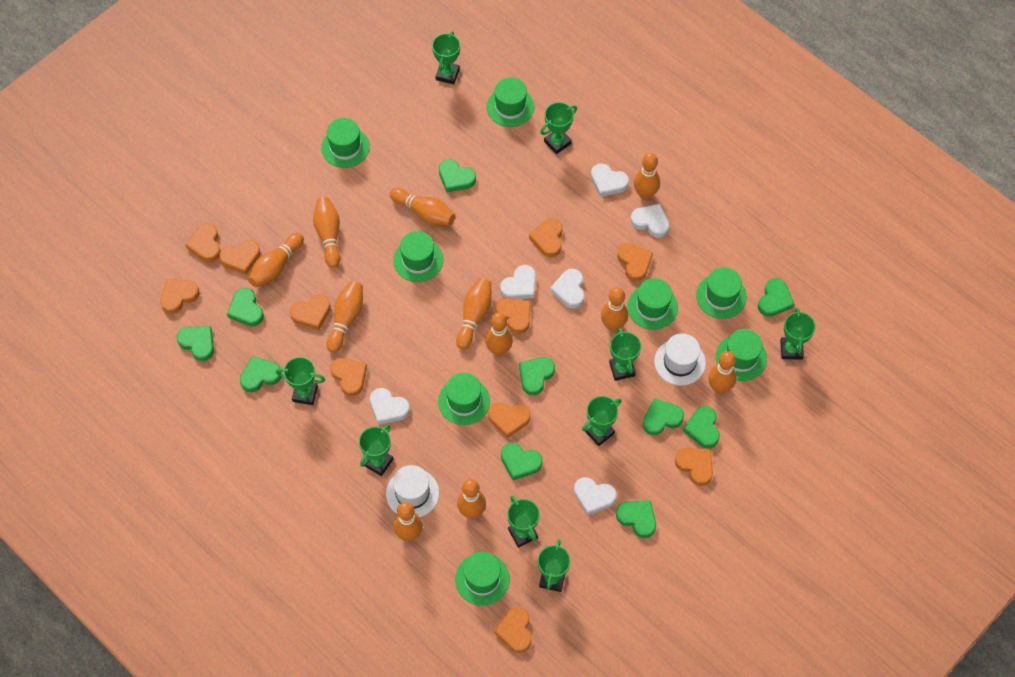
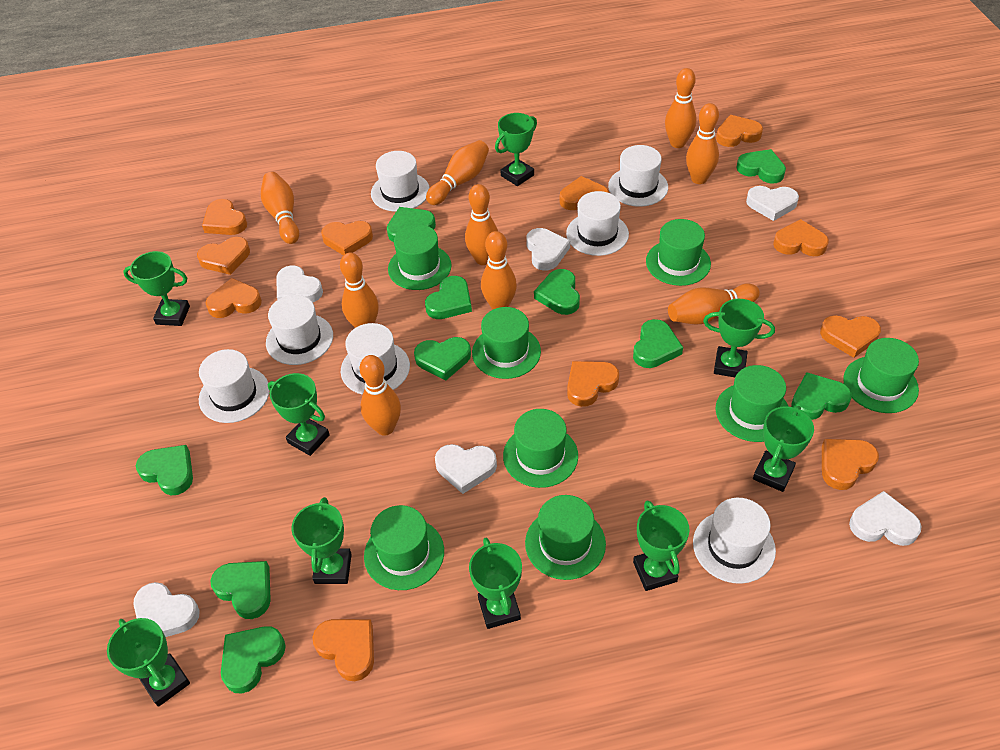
orange bowling pin: [248,233,304,287] [313,197,340,268] [327,281,363,353] [390,188,455,226] [394,502,423,541] [456,278,492,350] [457,479,486,519] [485,312,513,356] [601,287,628,331] [634,153,660,200] [708,351,736,394] = 11 -> [261,172,299,244] [340,253,379,328] [360,355,401,436] [426,140,489,205] [465,184,498,265] [481,231,517,310] [665,68,696,148] [668,283,760,324] [686,103,719,184] = 9
white hat: [386,465,439,517] [654,333,706,386] = 2 -> [199,349,270,423] [266,295,333,365] [341,323,410,395] [371,151,429,212] [566,191,629,256] [608,145,668,207] [693,498,776,584] = 7

